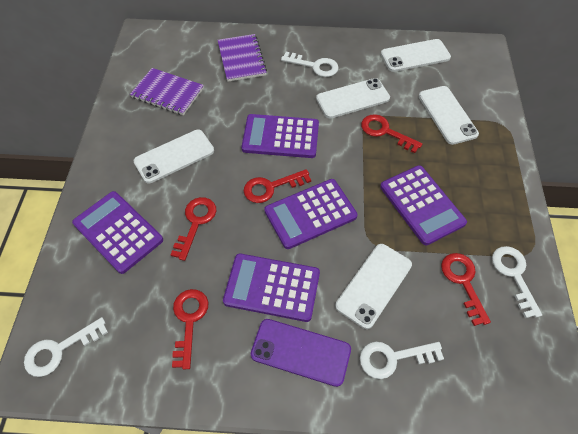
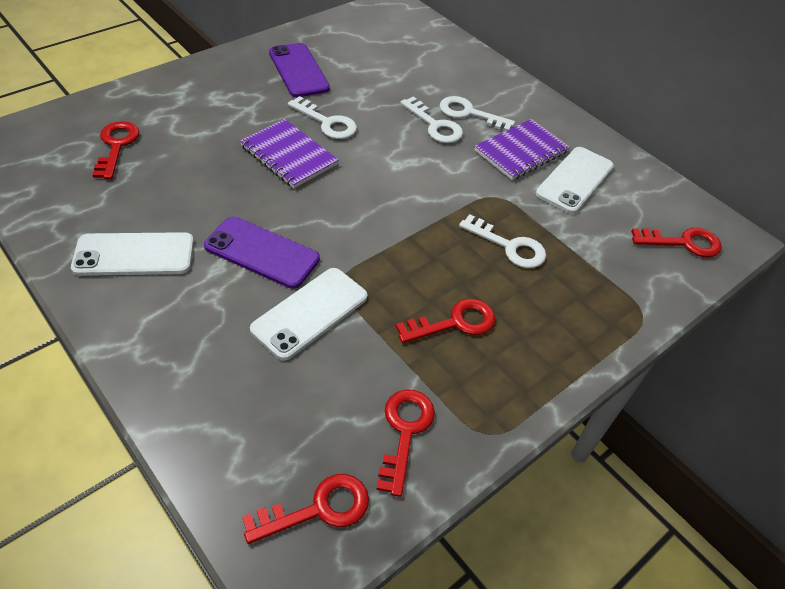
purple calculator: [72,191,163,274] [223,253,320,322] [241,114,319,158] [264,179,358,249] [380,165,467,246] = 5 -> none = 0
purple phone: [251,319,351,387] = 1 -> [204,217,320,289] [269,43,330,97] = 2
white phone: [134,130,214,183] [316,78,390,118] [335,244,412,329] [381,39,451,72] [419,86,479,145] = 5 -> [71,232,194,276] [250,268,368,360] [536,147,614,214] = 3

